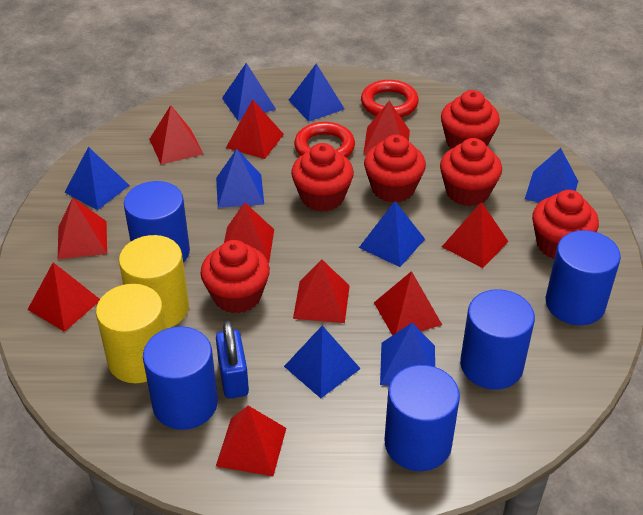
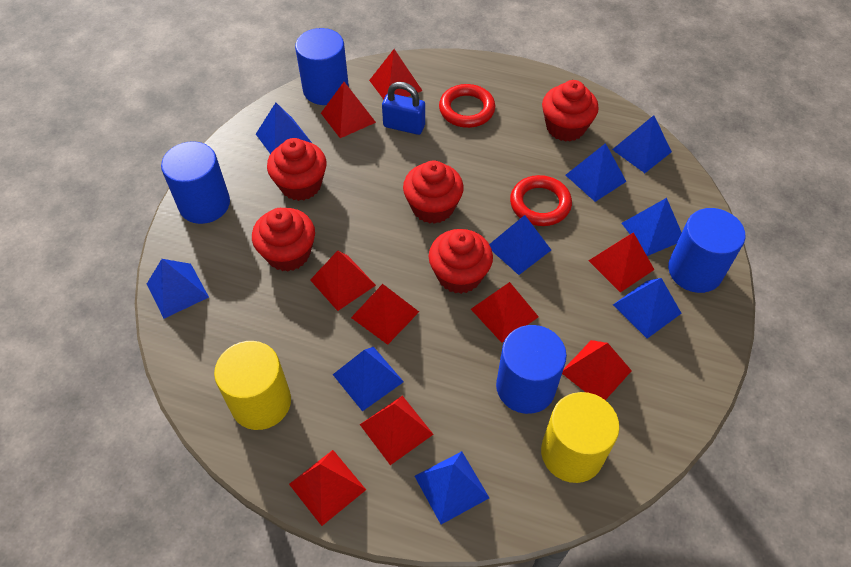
blue cylinder: [124,181,190,263] [143,326,218,430] [385,365,460,471] [460,289,535,390] [546,230,621,325] = 5 -> [161,141,230,224] [295,28,349,105] [496,325,567,414] [668,208,745,293] = 4
blue pyramid: [64,147,130,210] [216,149,264,208] [222,63,276,120] [284,325,361,398] [289,64,344,122] [359,201,425,267] [380,323,435,385] [525,148,578,202] = 8 -> [147,259,209,319] [256,103,312,154] [333,347,404,411] [415,451,489,524] [489,215,551,275] [566,143,626,202] [612,115,672,173] [613,278,682,339] [622,198,682,256] = 9
red cupcake: [200,240,270,314] [291,143,354,212] [364,135,426,202] [440,138,502,206] [441,90,500,149] [532,190,599,259] = 6 -> [252,208,315,271] [267,138,326,201] [403,160,464,224] [429,229,493,294] [542,80,599,142] = 5
red pyramid: [27,262,100,332] [58,198,107,259] [149,105,203,165] [216,406,286,476] [224,202,274,263] [226,99,284,159] [293,259,350,323] [363,101,410,154] [374,271,442,335] [442,202,509,268] = 10 -> [289,450,366,526] [310,251,376,311] [321,82,376,138] [351,284,419,345] [360,396,434,465] [369,49,422,99] [471,282,539,343] [562,340,632,400] [588,232,655,292] = 9

